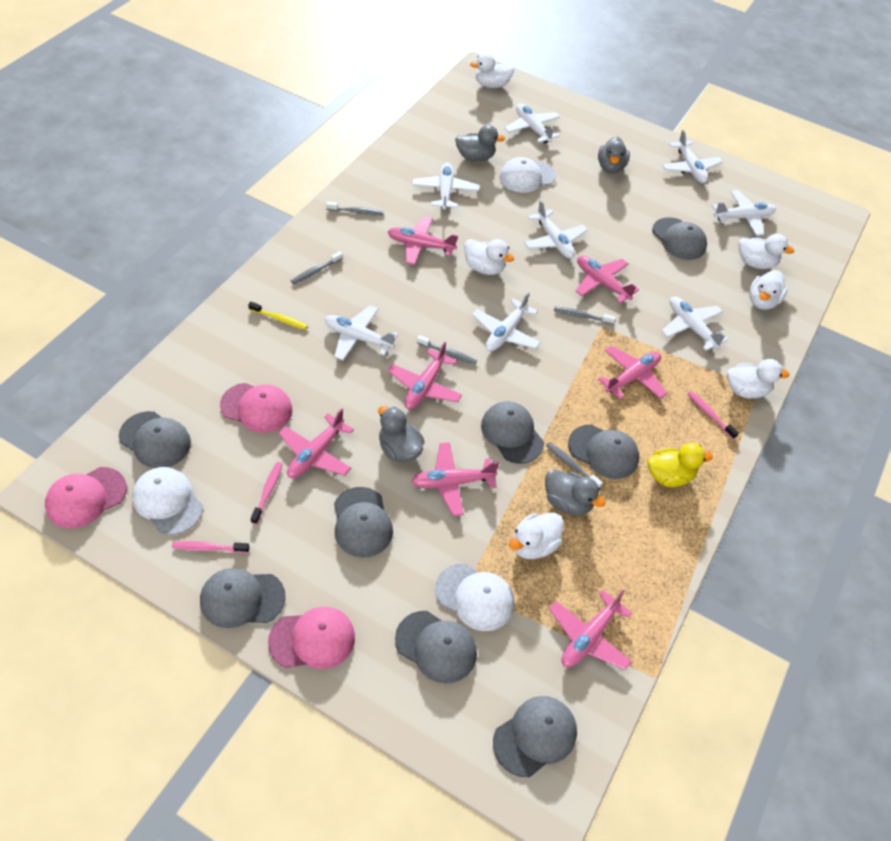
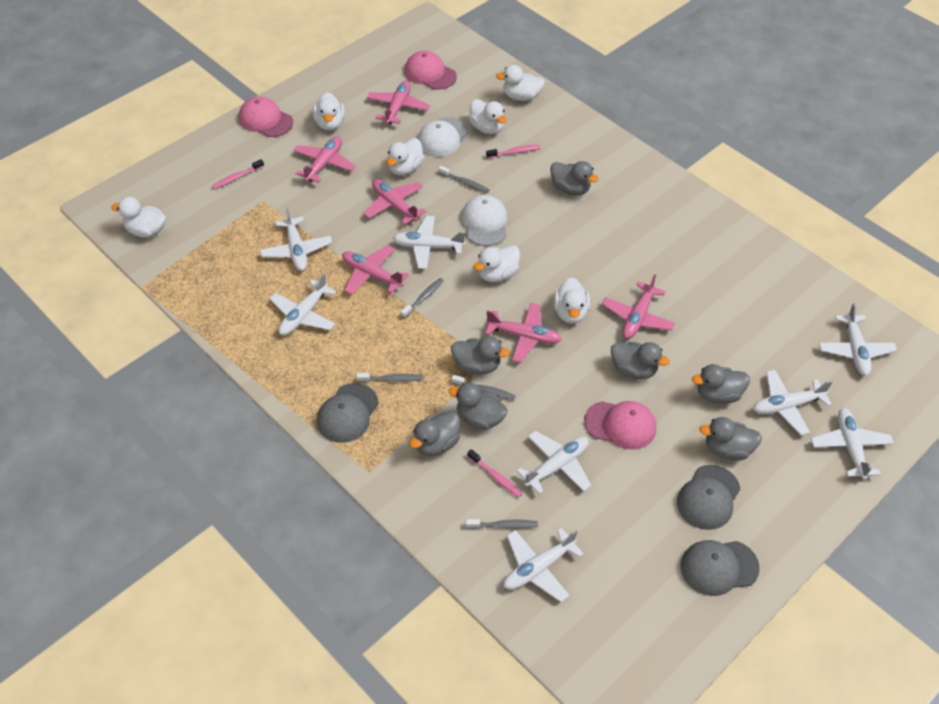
grey cap: [119,411,191,468] [200,568,286,628] [334,487,393,558] [395,611,477,683] [481,401,544,464] [493,696,577,777] [568,424,639,479] [652,217,707,260] = 8 -> [317,383,378,443] [677,465,740,530] [680,540,760,596] = 3
grey duck: [378,406,424,462] [455,125,505,161] [545,469,606,516] [598,136,630,174] = 4 -> [409,411,460,456] [448,383,507,430] [451,336,510,374] [550,161,599,195] [611,342,670,379] [692,364,750,404] [699,417,762,460] = 7
pink plane: [279,408,354,478] [388,216,458,265] [388,341,462,409] [411,442,499,516] [549,590,632,670] [576,256,639,304] [598,346,667,399] = 7 -> [293,136,356,183] [342,245,409,295] [363,179,426,225] [367,81,430,124] [485,303,562,363] [602,274,675,339] = 6
white cap: [132,467,203,535] [435,563,514,631] [500,157,556,193] = 3 -> [418,117,468,157] [462,195,507,246] = 2
white duck: [464,239,514,275] [470,53,514,88] [509,513,564,559] [727,359,789,399] [739,234,794,269] [749,270,787,310] = 6 -> [111,197,166,237] [313,92,345,131] [386,138,424,176] [469,99,506,134] [474,245,520,282] [496,65,545,101] [553,277,590,324] = 7
yellow duck: [648,443,713,487] = 1 -> none = 0
yellow toothbrush: [248,302,308,330] = 1 -> none = 0

